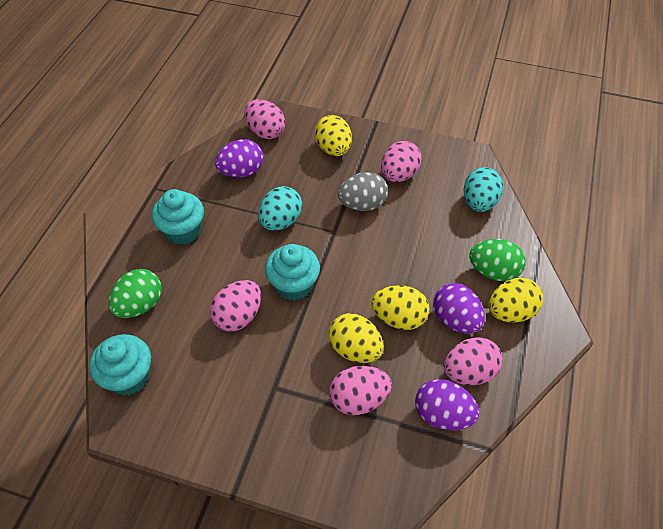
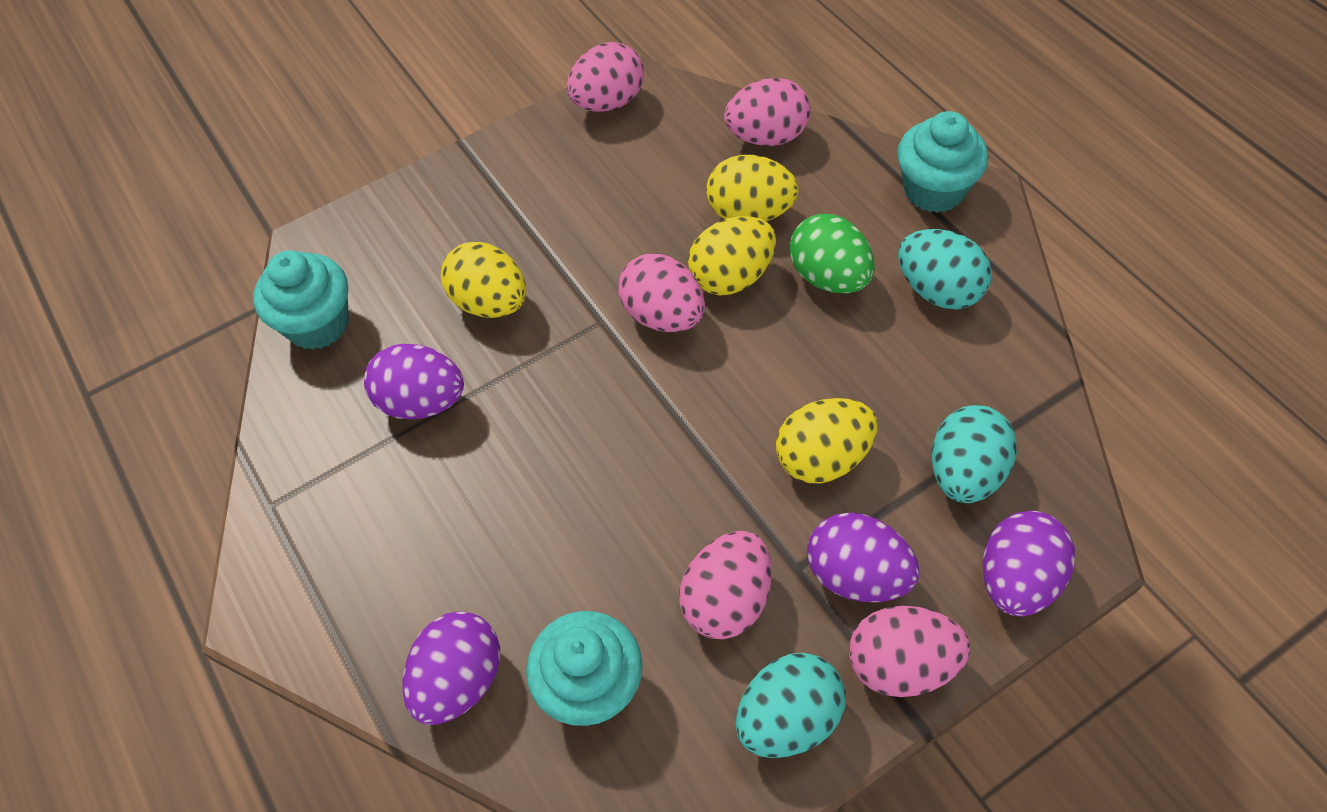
green egg: [108,269,162,318] [469,239,526,281] = 2 -> [790,214,875,293] = 1
grey egg: [338,172,388,211] = 1 -> none = 0
purple egg: [215,139,263,177] [415,379,479,430] [433,283,485,334] = 3 -> [364,344,464,419] [402,611,500,725] [807,513,920,602] [983,511,1075,617] = 4
turquoise egg: [258,186,302,231] [464,167,503,212] = 2 -> [735,653,846,758] [898,229,992,310] [931,405,1017,503] = 3

